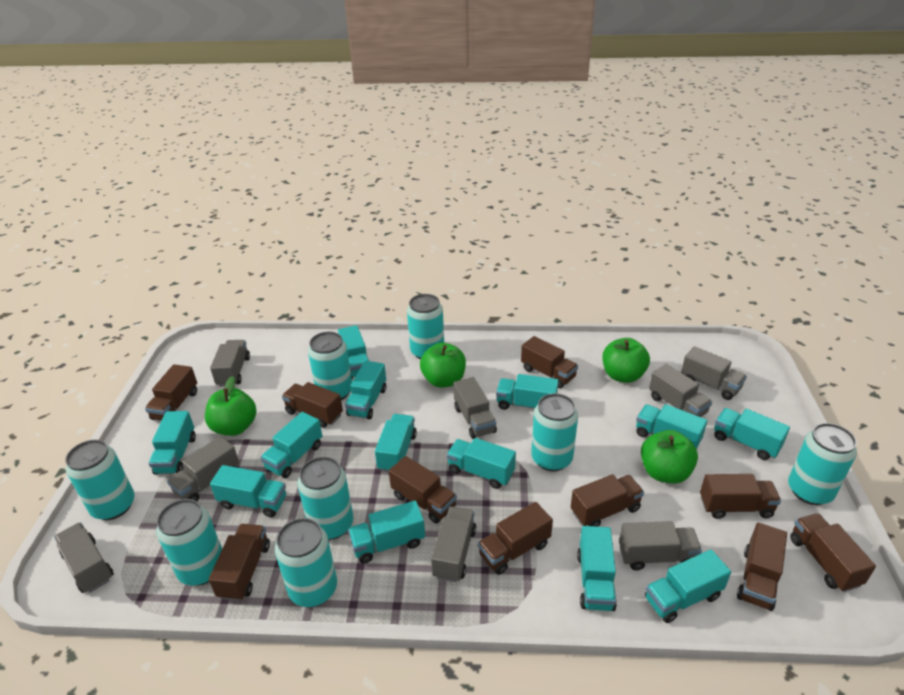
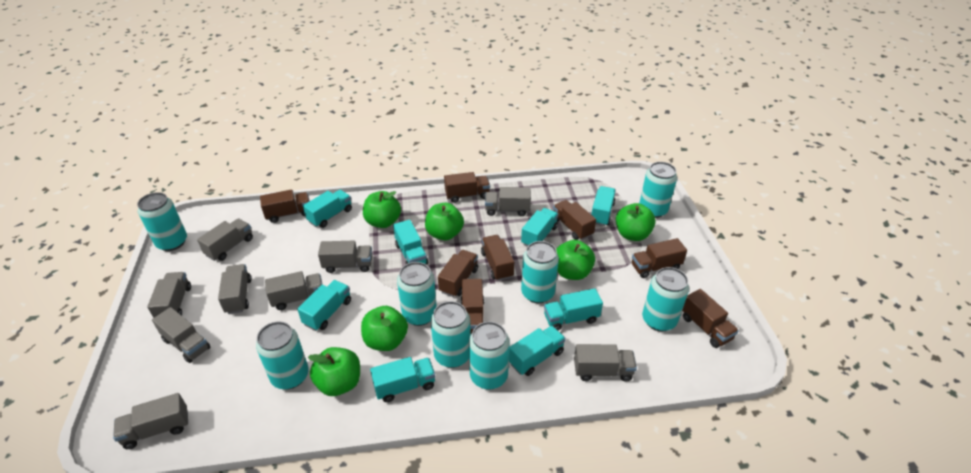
brown truck: [145,364,197,421] [209,524,270,601] [282,382,343,428] [389,456,457,524] [478,502,553,575] [521,336,578,388] [571,474,644,527] [700,474,781,519] [737,523,787,611] [790,513,876,592] = 10 -> [260,190,310,223] [438,250,478,297] [444,172,490,203] [461,279,484,334] [481,235,514,281] [553,200,596,240] [632,238,687,278] [682,289,739,348] = 8
green apple: [205,376,257,436] [420,343,466,388] [602,338,650,383] [641,430,698,484] = 4 -> [308,347,360,396] [361,306,408,351] [363,191,401,228] [425,203,464,240] [556,240,595,280] [616,203,656,241] = 6
grey truck: [54,522,114,593] [167,436,239,501] [210,340,250,387] [431,507,476,582] [454,377,497,439] [619,521,702,570] [649,364,712,417] [681,346,747,400] = 8 -> [113,393,188,449] [147,272,191,318] [152,307,210,363] [197,218,253,261] [218,264,251,314] [265,271,323,310] [318,241,372,273] [485,187,531,216] [574,344,637,381] = 9
turquoise truck: [149,411,196,475] [210,465,286,517] [260,412,322,478] [338,325,369,379] [345,361,386,419] [348,501,425,564] [375,414,417,472] [447,438,516,489] [496,374,558,410] [577,526,617,611] [636,404,707,449] [645,549,731,623] [714,408,790,460] = 13 -> [297,280,351,331] [303,190,352,228] [370,357,435,402] [393,220,428,265] [509,326,566,376] [521,208,558,247] [544,288,603,331] [591,186,616,226] = 8

